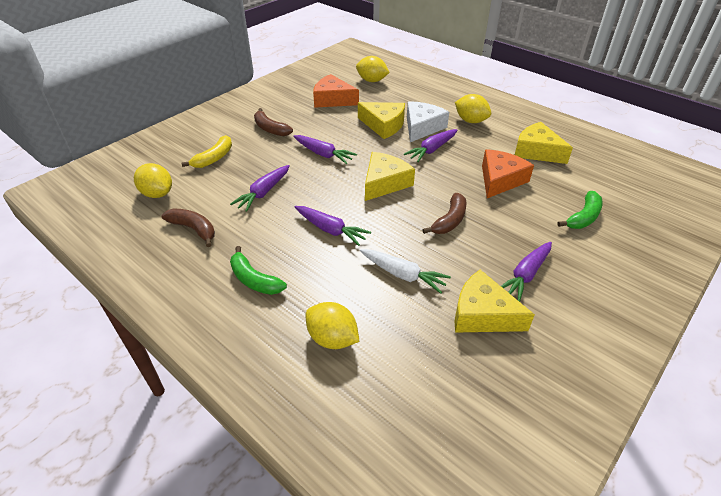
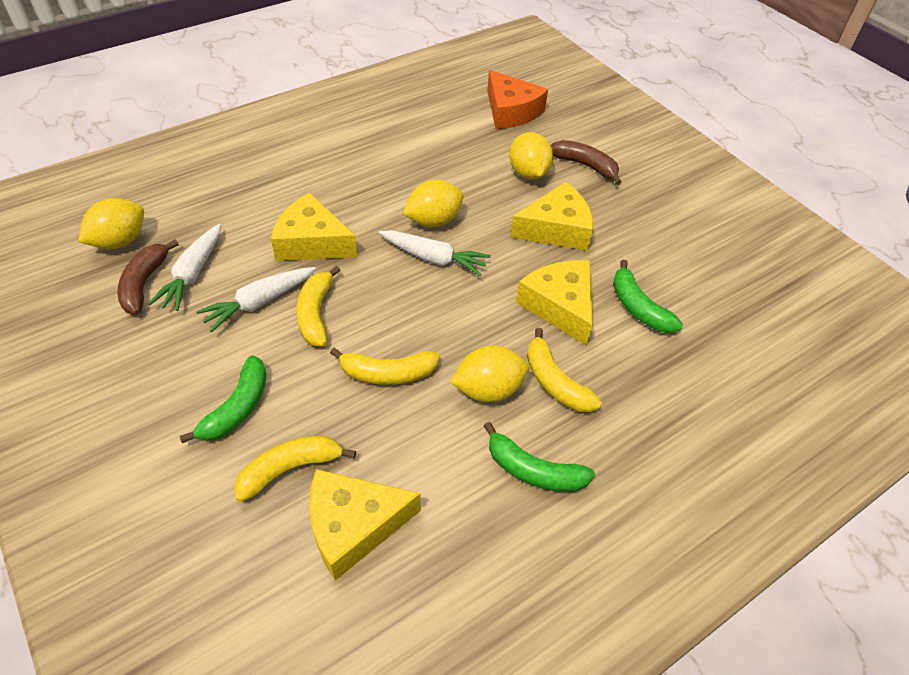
brown banana: [161,209,215,247] [254,108,293,136] [422,193,466,234] = 3 -> [117,239,179,315] [551,140,622,185] = 2
green banana: [230,246,287,295] [558,191,603,229] = 2 -> [180,355,267,443] [484,422,595,492] [613,260,683,333] = 3
orange cheese: [313,74,359,108] [482,149,534,198] = 2 -> [487,70,548,129] = 1
purple carrot: [230,165,290,212] [293,135,357,164] [295,206,371,246] [404,129,457,162] [501,242,552,302] = 5 -> none = 0
white carrot: [360,249,451,294] = 1 -> [148,224,221,311] [196,267,316,333] [379,230,491,276] = 3
white cheese: [407,101,449,142] = 1 -> none = 0
yellow banana: [181,135,232,168] = 1 -> [234,435,356,502] [296,266,341,346] [330,348,440,385] [527,328,602,412] = 4

